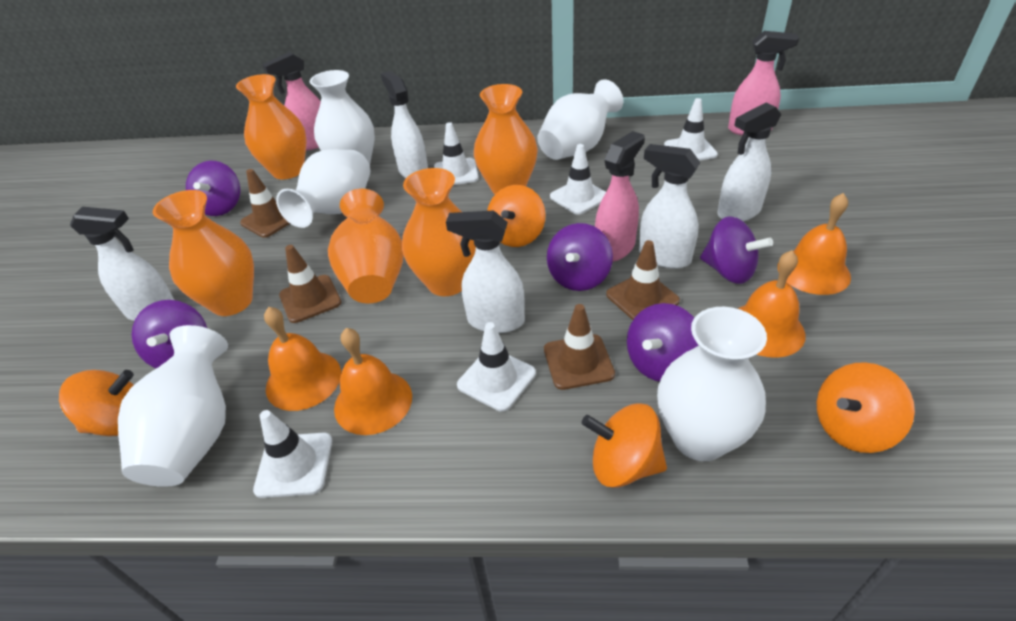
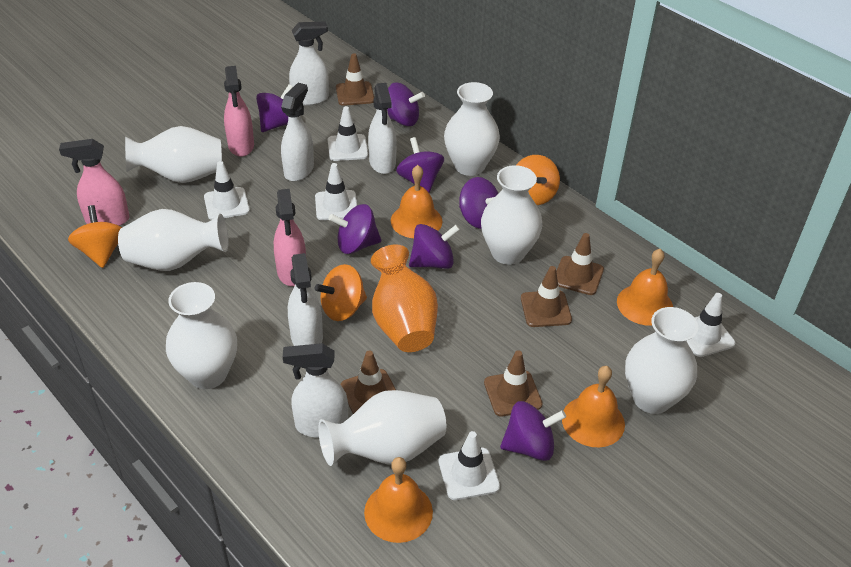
brown traffic cone: [240,169,290,238] [279,245,342,323] [544,304,615,390] [606,240,680,320] = 4 -> [336,53,374,106] [340,350,396,414] [484,350,543,417] [521,266,572,327] [556,233,604,295] = 5
orange spinning top: [59,370,134,436] [487,185,546,247] [582,403,667,488] [817,362,915,453] = 4 -> [68,205,122,268] [315,264,367,321] [517,155,560,205] = 3
orange vase: [153,190,254,316] [236,74,307,179] [328,189,403,304] [402,168,476,296] [474,84,538,194] = 5 -> [371,245,438,352] = 1
purple spinning top: [132,300,207,368] [186,161,240,216] [547,223,613,291] [627,303,699,382] [700,216,773,284] = 5 -> [256,84,293,132] [329,204,381,254] [387,83,425,126] [396,137,444,193] [409,224,460,269] [459,177,498,229] [500,401,566,461] = 7
white vase: [118,325,228,487] [276,149,370,228] [310,70,375,165] [537,79,623,160] [657,307,767,461] = 5 -> [118,209,229,271] [125,126,222,183] [166,282,237,389] [318,390,446,466] [444,82,500,176] [481,165,542,265] [625,307,698,414] = 7

